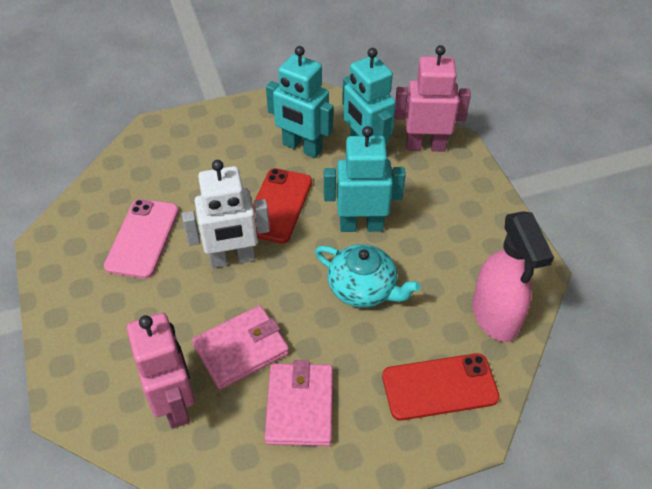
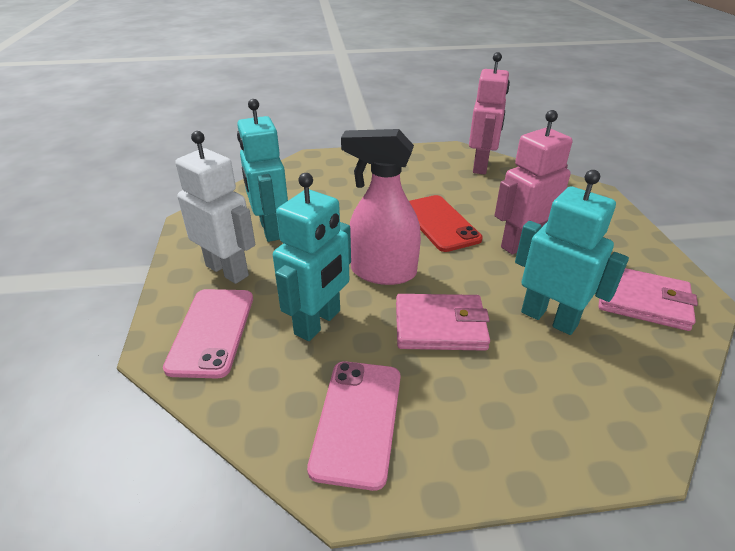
pink phone: [104,199,179,279] = 1 -> [163,289,253,378] [307,361,401,491] = 2
red phone: [253,168,312,244] [382,353,500,421] = 2 -> [409,195,483,252] = 1
turquoise teapot: [315,244,421,308] = 1 -> none = 0

